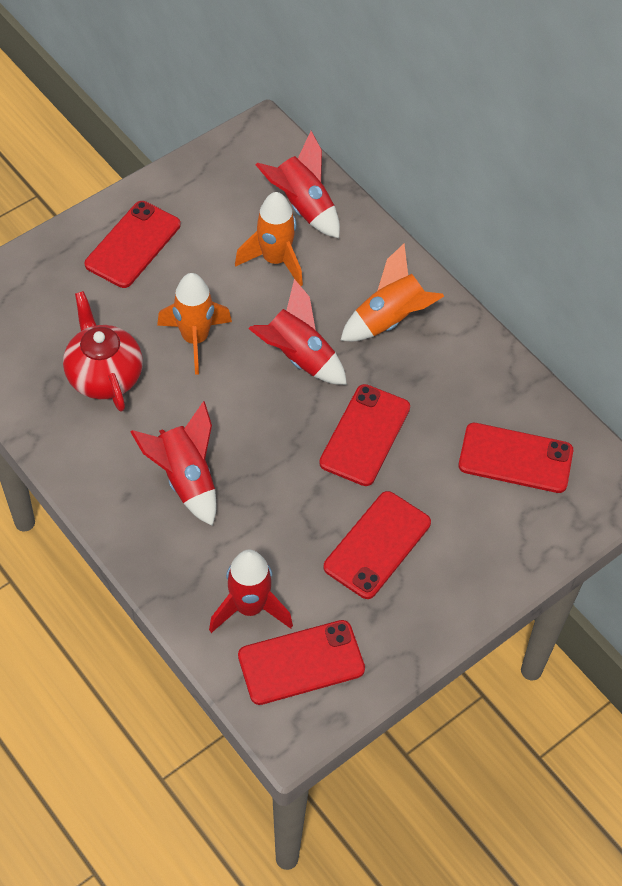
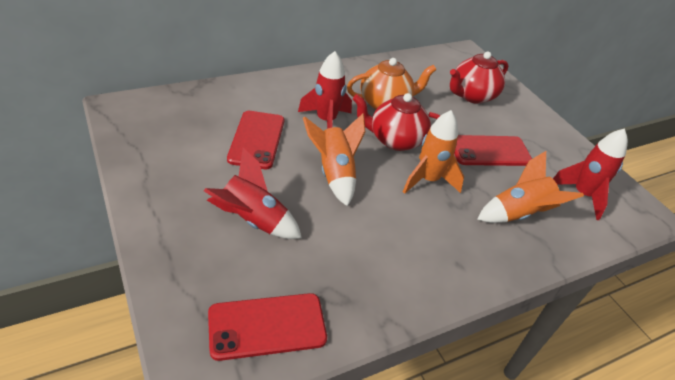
orange teapot: none = 0 -> [347,58,437,110] = 1
red phone: [85,201,181,288] [238,620,365,705] [319,384,410,486] [323,491,431,599] [459,423,573,493] = 5 -> [208,293,327,361] [227,111,284,169] [454,135,532,166] = 3
red rocket: [131,401,216,526] [209,550,293,633] [248,279,347,385] [256,131,340,238] = 4 -> [204,148,302,239] [298,51,352,129] [553,128,628,220] = 3
red teapot: [63,291,143,412] = 1 -> [353,93,441,151] [450,52,508,104] = 2

